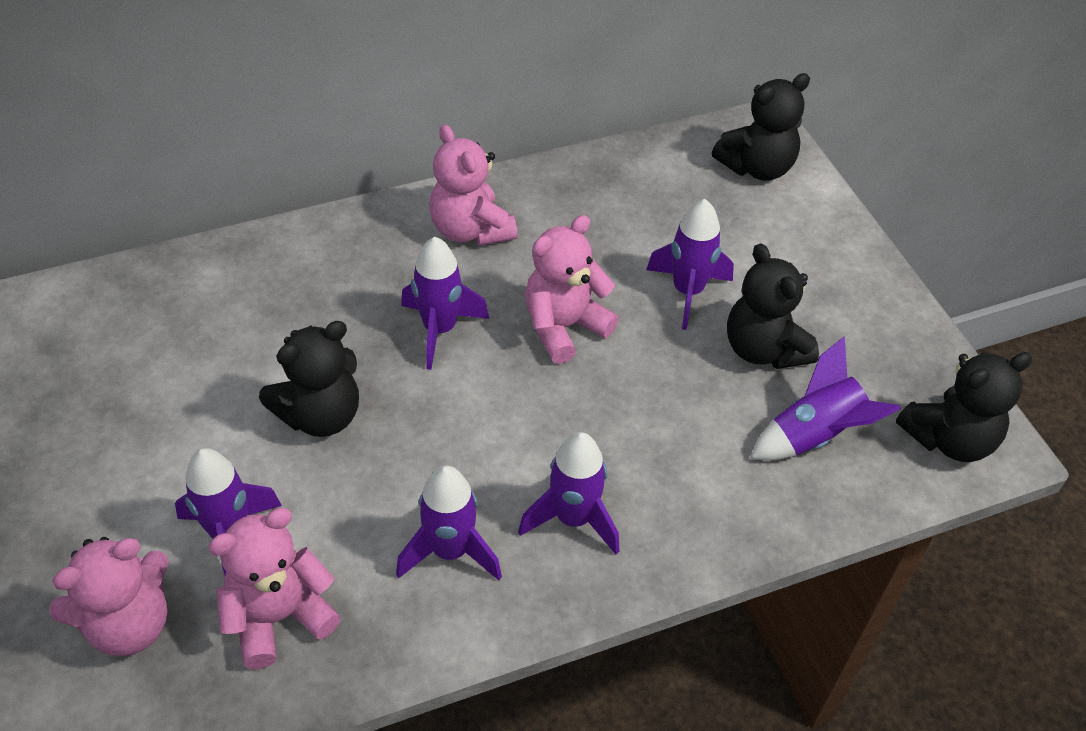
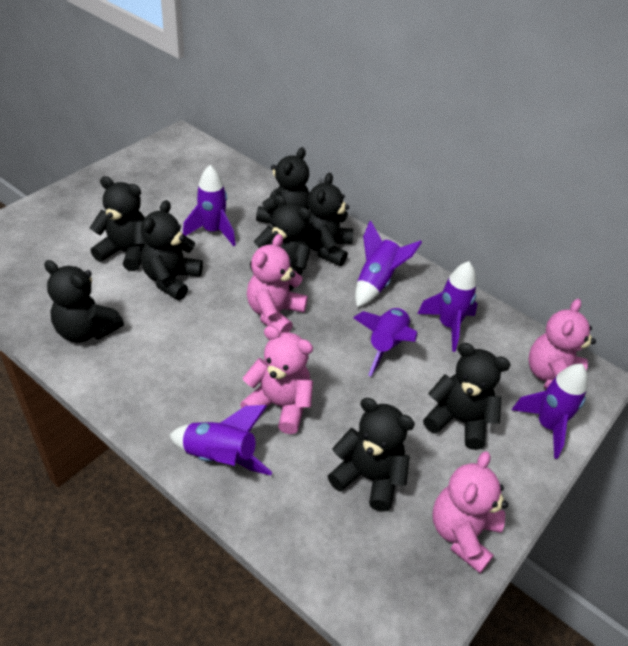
black teddy bear: [259,321,359,437] [712,73,810,181] [727,243,819,369] [896,352,1032,462] = 4 -> [44,260,124,343] [90,176,146,271] [141,200,203,300] [250,195,310,291] [256,147,309,224] [304,173,353,266] [328,398,415,512] [423,343,511,450] = 8

